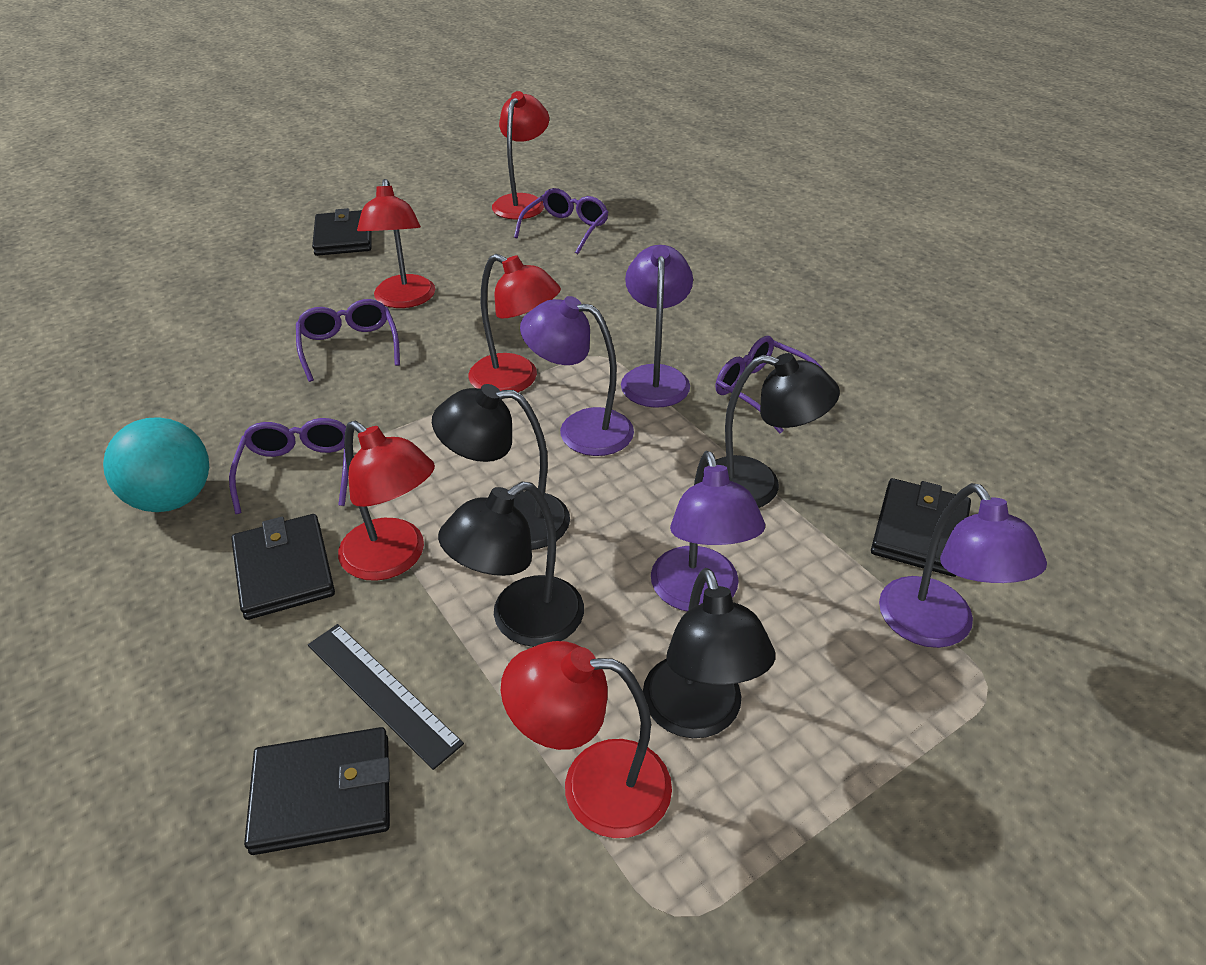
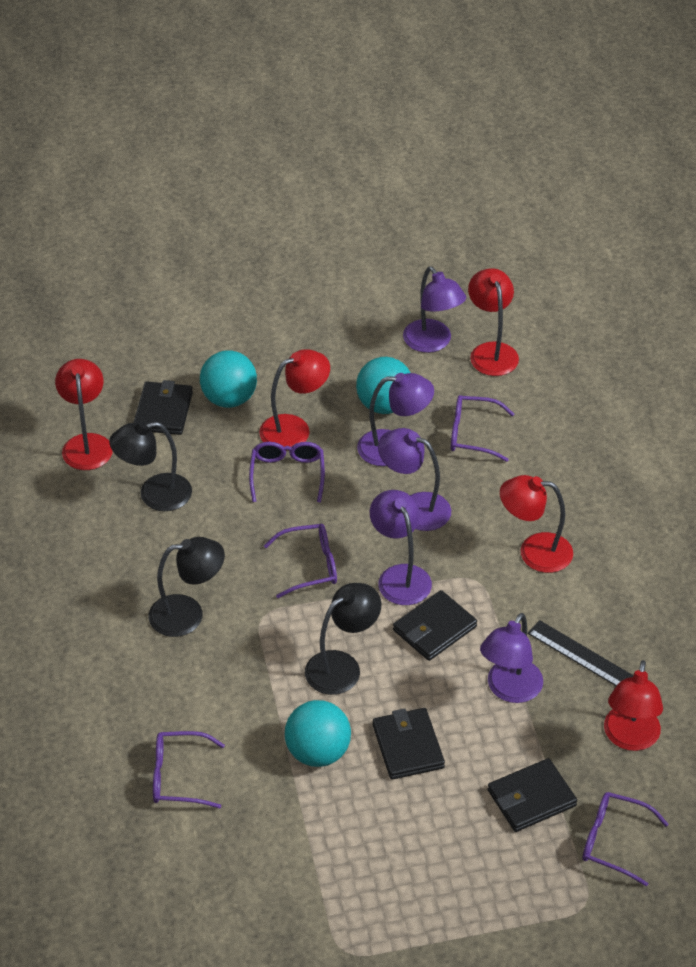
black lamp: [432,384,570,550] [438,482,584,647] [643,568,775,738] [707,353,840,508] = 4 -> [109,421,192,511] [148,537,225,637] [305,583,381,695] = 3
purple glasses: [229,418,348,514] [296,299,400,382] [514,188,608,254] [715,336,823,434] = 4 -> [153,731,225,808] [249,442,325,502] [264,524,337,598] [451,395,514,462] [582,792,669,887] = 5
purple lamp: [520,296,634,456] [621,245,693,408] [651,451,765,612] [879,483,1047,648] = 4 -> [357,373,434,466] [370,490,432,605] [378,428,451,531] [403,266,466,353] [480,613,543,703] = 5
turquoise ball: [103,417,209,512] = 1 -> [200,350,257,408] [285,700,351,767] [356,357,411,414] = 3

